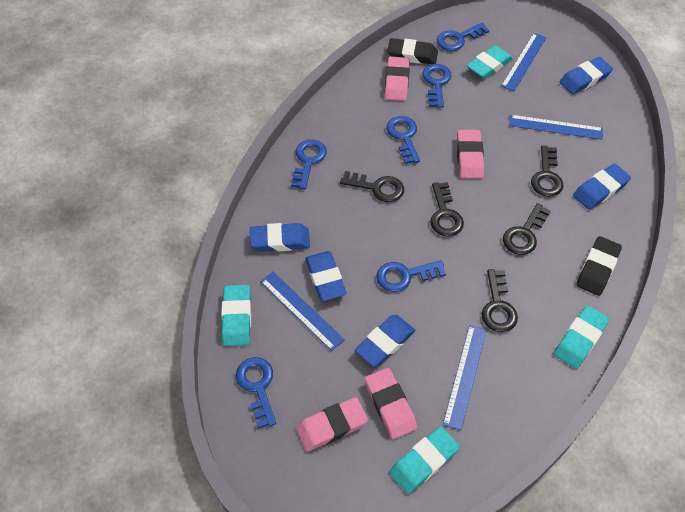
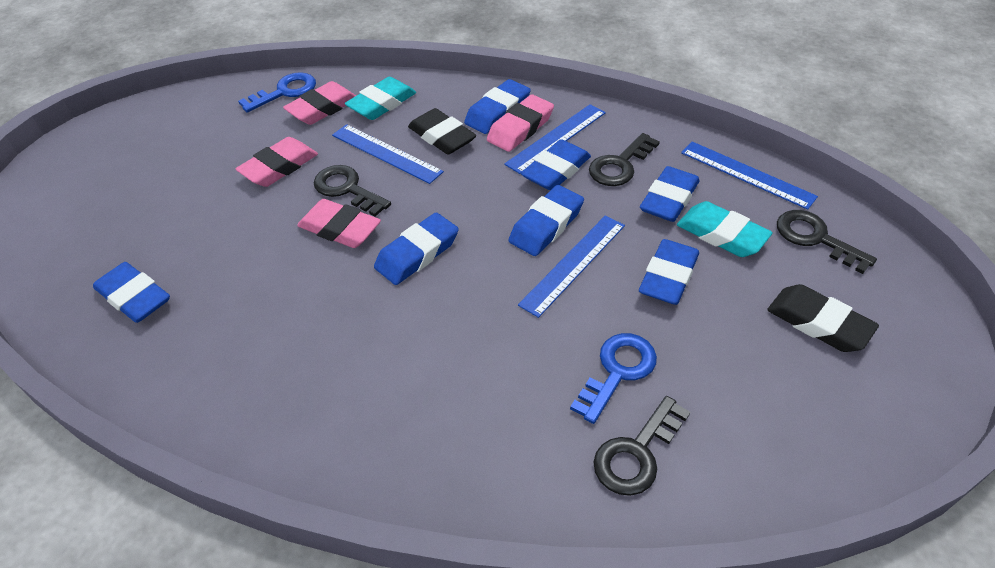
black key: [340,171,404,202] [430,182,464,236] [482,269,518,332] [503,203,551,255] [531,146,563,197] = 5 -> [314,165,391,217] [589,133,660,186] [593,396,690,496] [777,210,877,274] = 4
blue eraser: [250,223,310,252] [305,251,346,301] [355,315,415,367] [559,57,613,94] [573,164,631,210] = 5 -> [93,262,170,323] [374,213,459,285] [464,79,531,134] [509,185,584,256] [521,139,591,190] [639,239,699,305] [640,166,700,222] = 7
blue key: [236,357,276,429] [291,139,327,189] [376,260,446,292] [387,116,420,164] [422,64,451,108] [437,23,489,51] = 6 -> [238,72,316,113] [570,333,657,424] = 2
turquoise eraser: [221,285,251,346] [390,426,460,494] [466,45,513,79] [554,305,609,369] = 4 -> [345,77,416,120] [677,201,773,257] = 2

